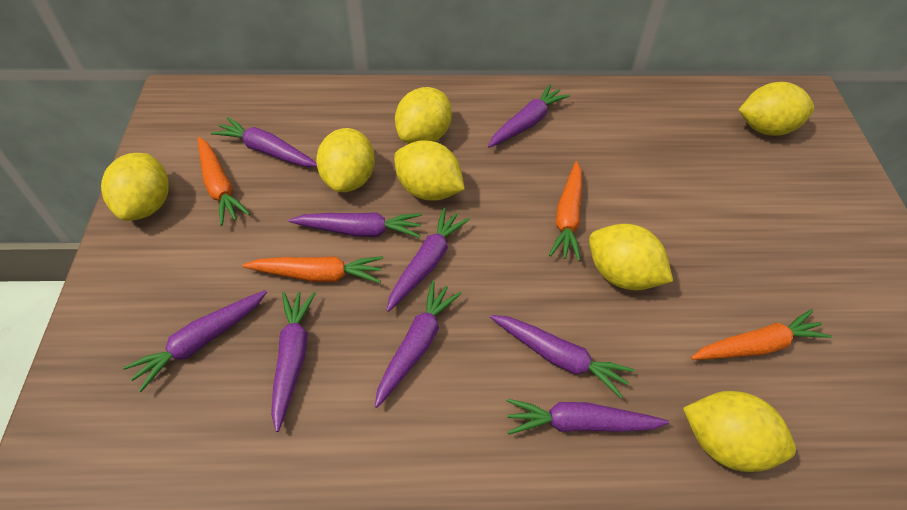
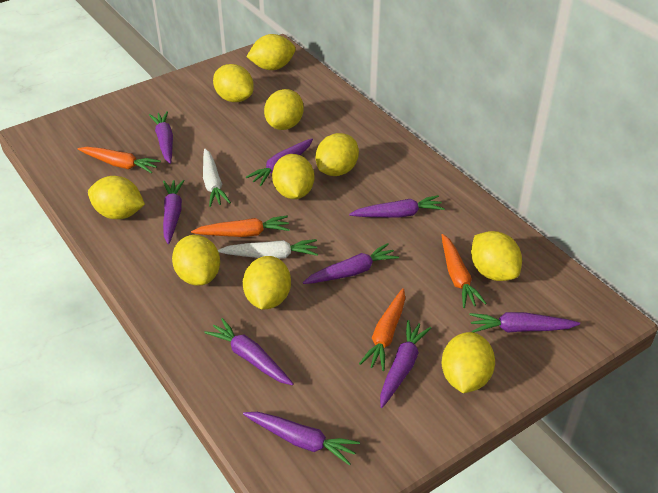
white carrot: none = 0 -> [203,149,231,207] [218,239,318,259] = 2
yellow lemon: [101,153,169,221] [316,128,375,192] [394,140,465,201] [395,87,452,144] [589,224,673,290] [683,391,796,472] [739,82,814,136] = 7 -> [88,176,145,219] [172,235,220,286] [213,64,254,102] [243,256,291,310] [247,34,296,70] [264,89,304,130] [272,154,314,199] [316,133,359,176] [442,332,495,393] [471,231,522,281] = 10

